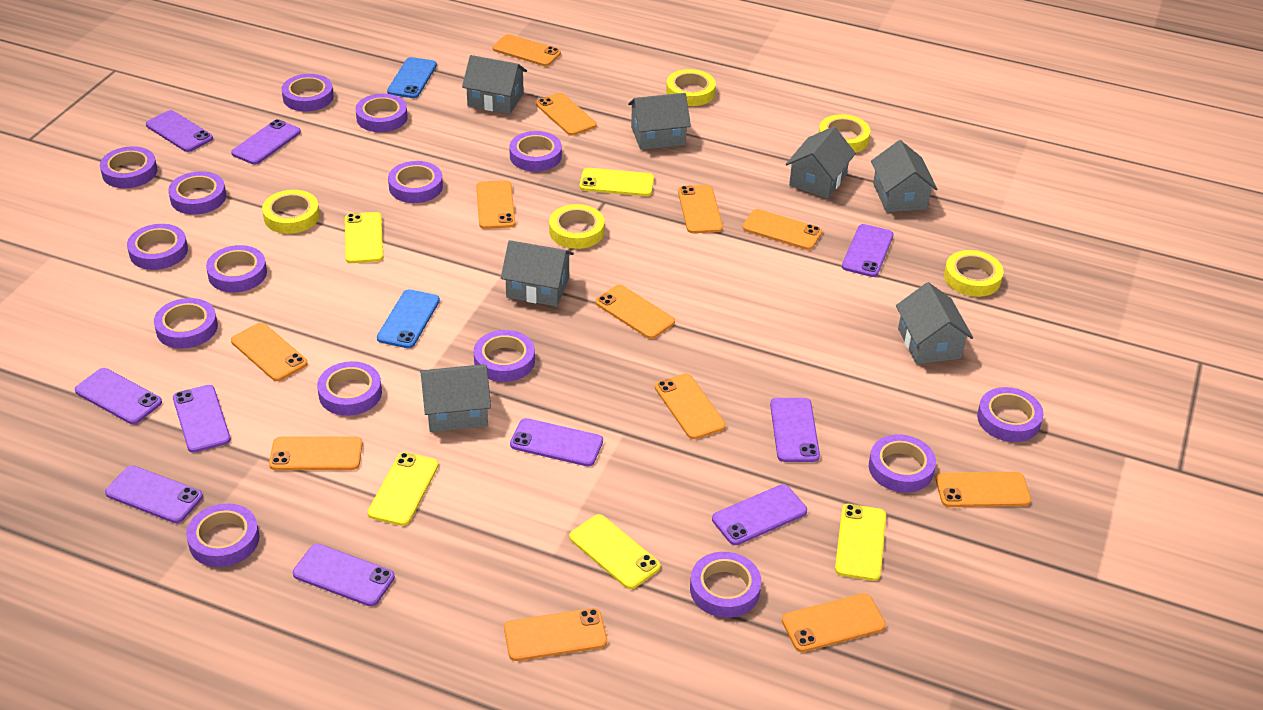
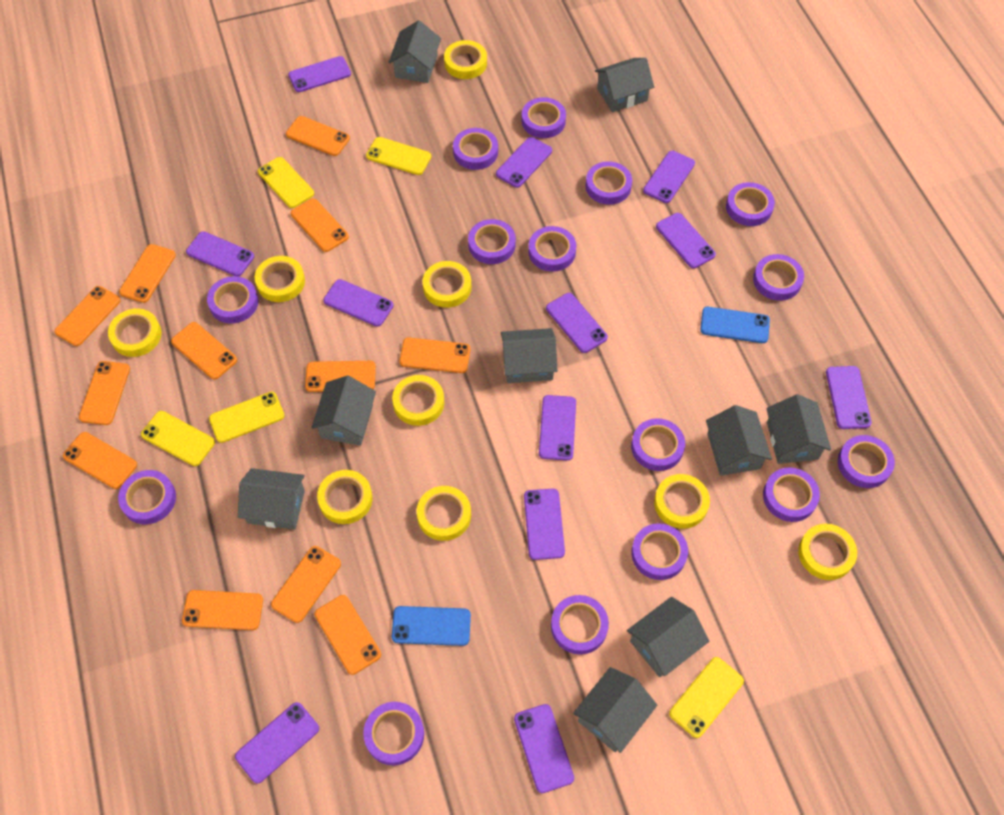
grey house: [420,364,491,432] [462,55,527,114] [501,240,574,307] [628,93,691,150] [786,126,856,199] [871,140,937,212] [896,282,973,364] = 7 -> [238,468,305,530] [311,375,376,446] [388,20,441,83] [501,328,557,383] [573,667,657,753] [595,58,654,112] [627,597,709,677] [706,405,772,476] [766,394,831,464] = 9
purple phone: [75,368,162,424] [105,466,203,523] [146,110,213,152] [173,385,231,453] [231,119,301,164] [293,544,395,606] [510,418,603,466] [712,484,807,545] [770,398,820,462] [842,224,894,277] = 10 -> [186,231,254,276] [235,702,319,784] [288,56,351,92] [323,279,394,327] [496,137,552,188] [514,704,574,793] [524,489,565,560] [539,395,576,461] [546,293,608,353] [643,151,695,203] [656,213,716,269] [826,366,872,429] = 12
yellow tape: [262,190,320,234] [549,204,605,249] [666,69,716,106] [819,114,871,153] [944,250,1004,297] = 5 -> [108,309,162,357] [255,256,305,302] [317,470,372,524] [392,375,444,426] [417,486,471,541] [423,261,471,308] [444,40,487,79] [654,474,710,529] [798,524,857,580] = 9

